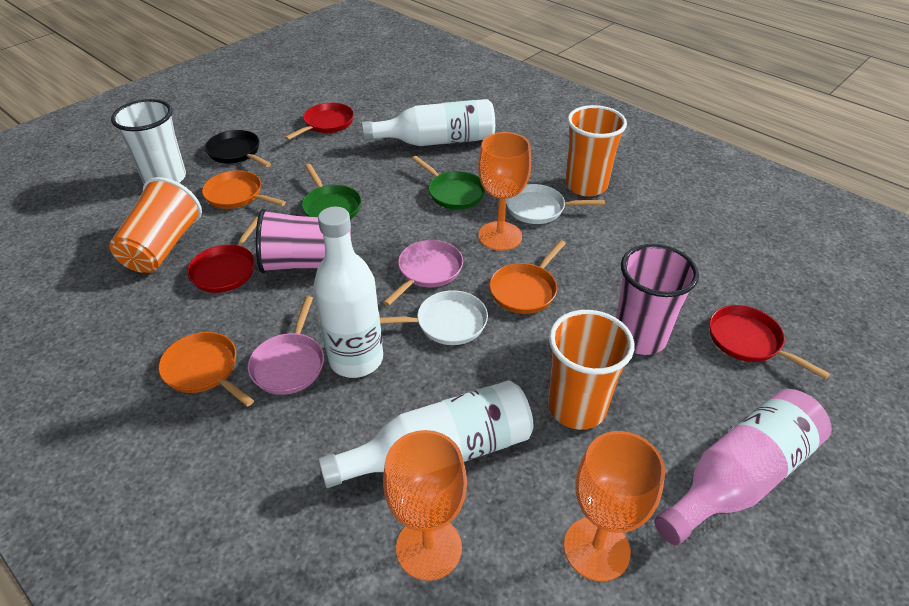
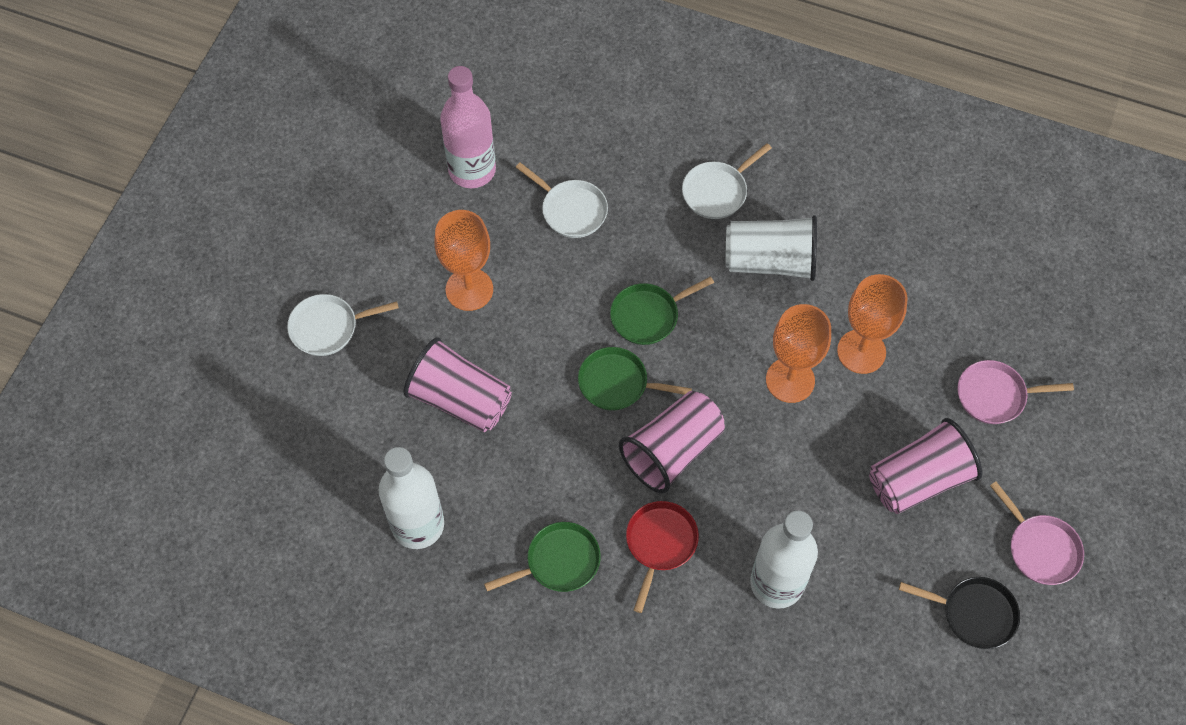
green pan: [302,164,361,219] [412,156,486,210] = 2 -> [484,522,601,592] [578,347,692,411] [610,276,714,345] = 3
orange cup: [109,177,202,273] [548,310,635,430] [565,105,627,196] = 3 -> none = 0
orange pan: [158,332,254,407] [202,170,286,209] [489,240,566,314] = 3 -> none = 0
pink cup: [256,209,351,273] [616,244,699,355] = 2 -> [403,337,512,432] [619,391,725,494] [869,418,982,514] = 3
red pan: [187,217,258,293] [285,103,354,140] [709,305,830,379] = 3 -> [626,501,699,613] = 1
white bottle: [314,207,383,378] [318,381,533,488] [362,99,495,146] = 3 -> [379,447,444,549] [750,511,818,609] = 2
white pan: [380,290,488,345] [506,184,605,224] = 2 -> [287,294,399,356] [516,162,608,238] [682,143,772,219] = 3

